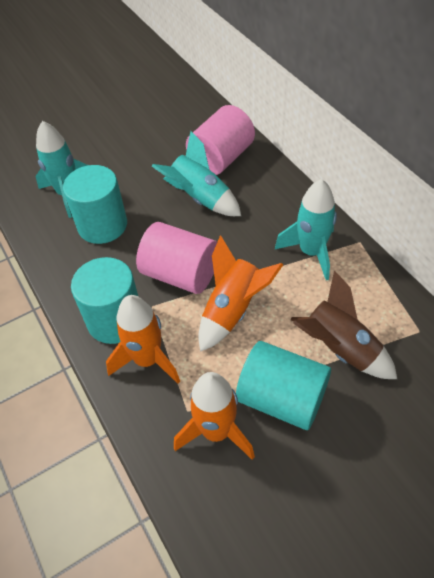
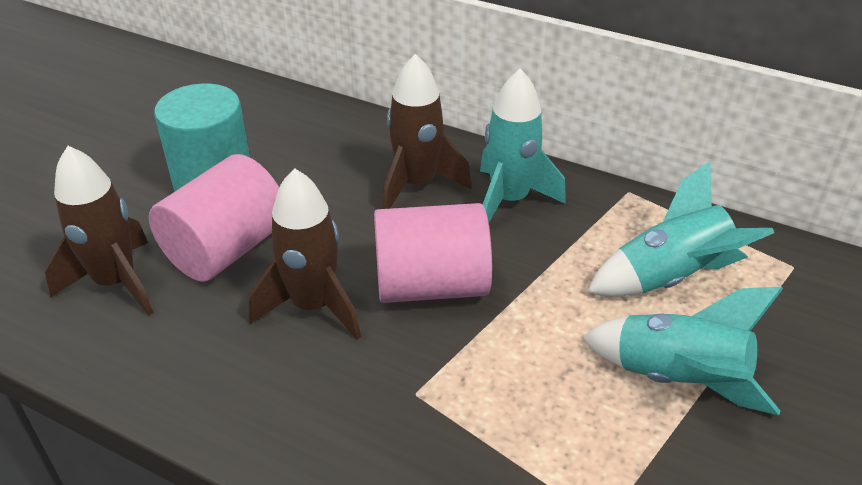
brown rocket: [290,270,397,379] = 1 -> [45,146,153,316] [248,168,361,340] [382,54,472,209] = 3
orange rocket: [106,295,180,384] [174,372,255,460] [198,235,283,352] = 3 -> none = 0
turquoise cylinder: [63,165,127,244] [71,257,139,344] [236,341,331,430] = 3 -> [154,83,250,191] = 1

